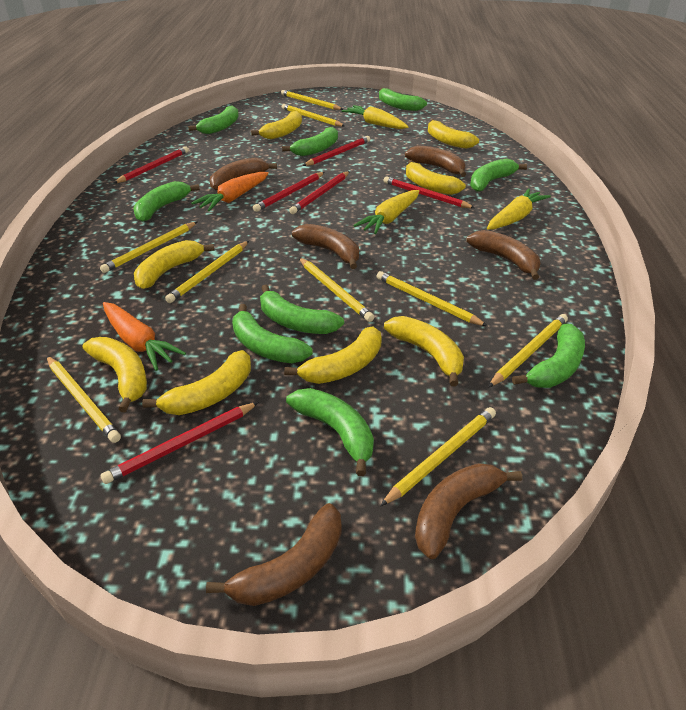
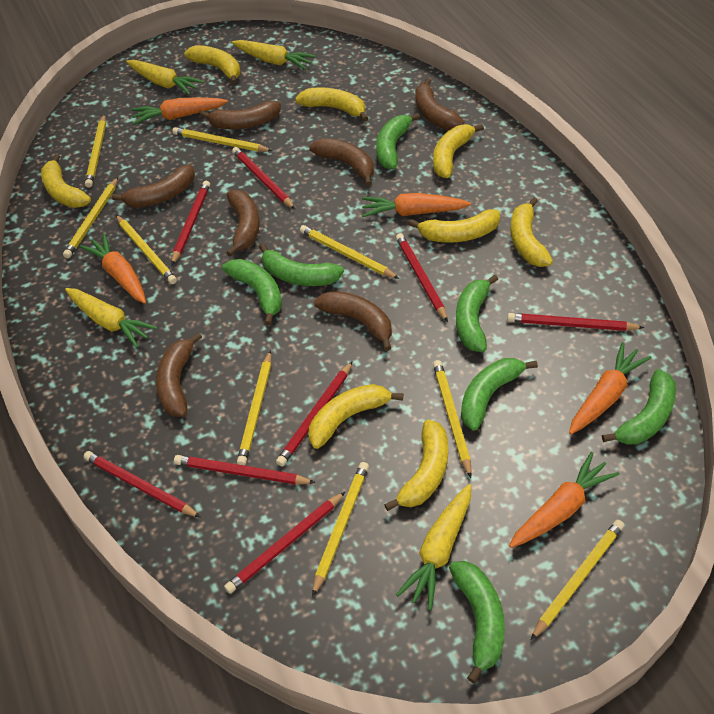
brown banana: [206,503,341,606] [210,158,277,190] [292,224,359,269] [405,145,466,177] [415,463,522,559] [466,230,540,280] = 6 -> [112,165,195,208] [156,332,202,417] [200,100,281,129] [226,190,260,257] [309,138,374,186] [314,291,392,351] [415,78,464,130] = 7
green banana: [133,181,200,222] [188,105,239,134] [232,304,313,363] [260,284,344,334] [282,127,338,156] [286,388,374,476] [379,88,427,111] [470,159,527,192] [512,324,585,388] = 9 -> [222,259,282,325] [259,243,344,286] [376,113,420,169] [449,561,505,683] [456,275,498,352] [461,358,538,431] [602,369,676,445] = 7
orange carrot: [103,302,186,371] [191,172,269,211] = 2 -> [80,233,146,304] [131,97,228,125] [362,193,471,217] [509,452,619,548] [569,342,652,434] = 5
red pencil: [101,402,259,484] [114,147,189,183] [253,172,325,212] [289,171,350,214] [303,136,370,166] [383,176,475,208] = 6 -> [84,451,200,517] [172,181,210,265] [174,455,316,485] [224,492,345,594] [232,147,295,209] [276,361,353,466] [396,233,448,322] [507,313,644,331] = 8
yellow carrot: [342,105,408,129] [353,190,419,234] [487,188,551,230] = 3 -> [65,288,158,348] [126,60,204,95] [232,40,316,70] [396,484,471,610] = 4

